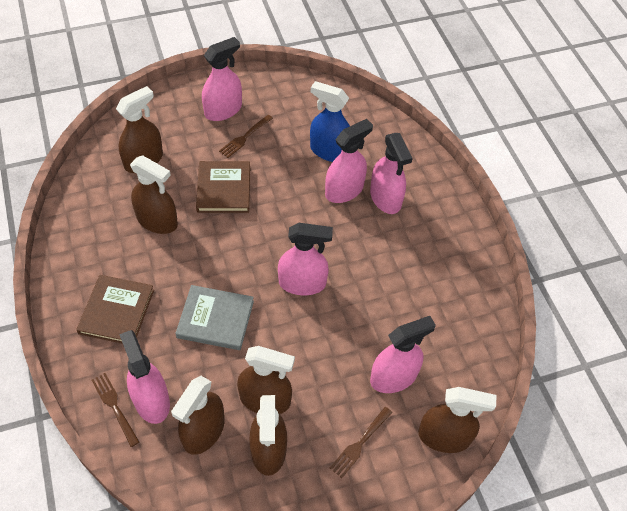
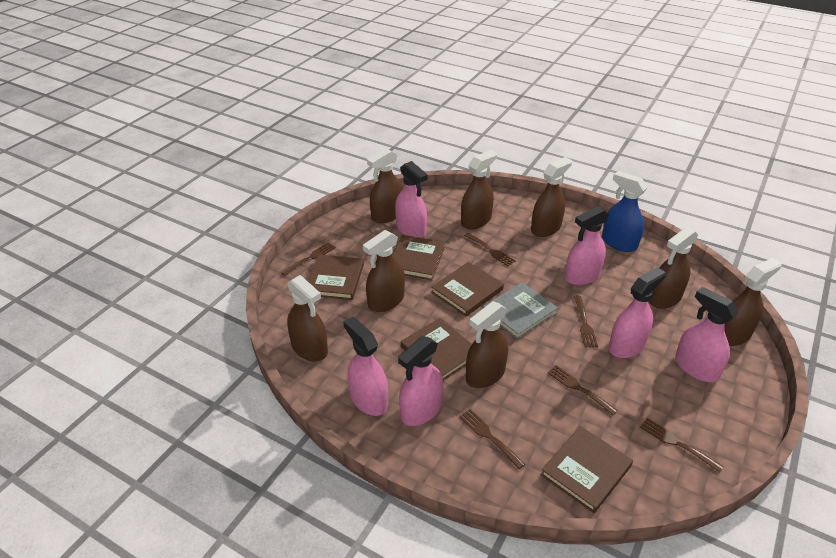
brown book: [76,275,154,344] [196,161,250,213] = 2 -> [308,255,364,300] [392,235,445,280] [401,318,472,381] [431,262,504,316] [541,426,633,513] = 5
brown fork: [92,373,139,447] [219,115,273,158] [330,407,392,478] = 3 -> [281,242,336,276] [459,409,525,469] [464,233,516,266] [548,365,618,415] [574,295,598,347] [640,418,724,473] = 6
brown spray bottle: [116,86,163,173] [130,155,178,234] [171,376,224,455] [237,346,295,414] [249,395,287,476] [418,387,497,453] = 6 -> [287,275,328,362] [363,230,405,312] [367,148,403,223] [461,150,497,229] [466,301,508,388] [531,157,572,237] [649,227,698,309] [724,258,782,346] = 8

